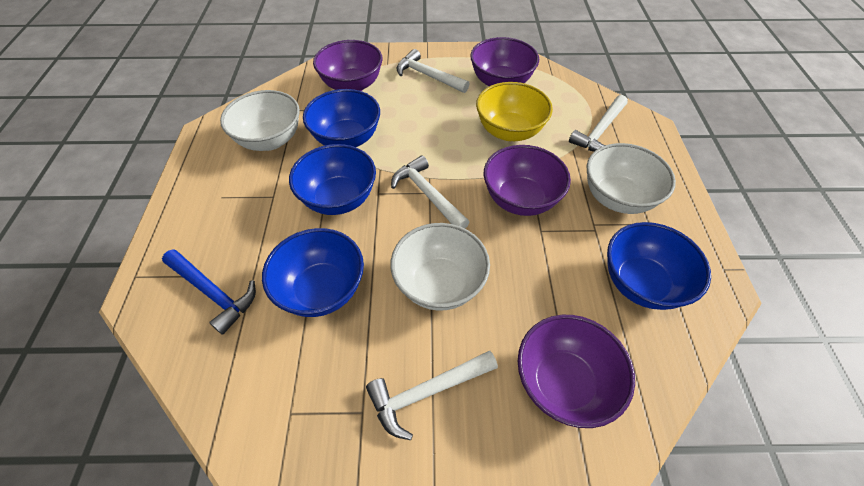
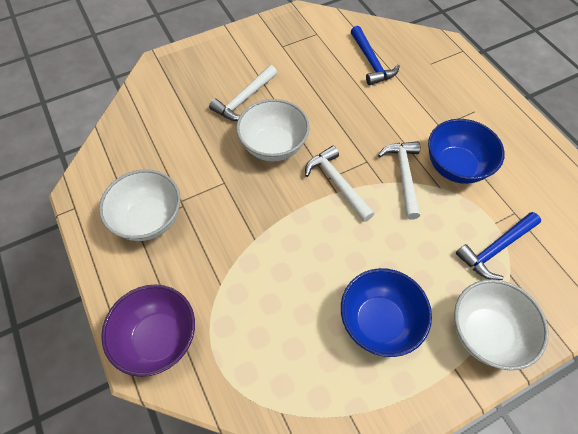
blue bowl: [262,228,364,317] [289,144,376,215] [303,89,380,147] [607,222,711,310] = 4 -> [341,268,432,357] [428,119,505,184] = 2
blue hammer: [162,249,256,335] = 1 -> [351,26,400,85] [455,212,541,280] = 2
purple bowl: [313,40,383,91] [470,37,539,86] [484,145,571,216] [518,315,635,428] = 4 -> [101,284,195,377] = 1
white hammer: [366,351,498,441] [391,155,469,229] [397,49,469,93] [569,95,628,152] = 4 -> [209,65,277,121] [305,146,374,222] [378,141,420,219] = 3
yellow bowl: [476,82,553,141] = 1 -> none = 0

